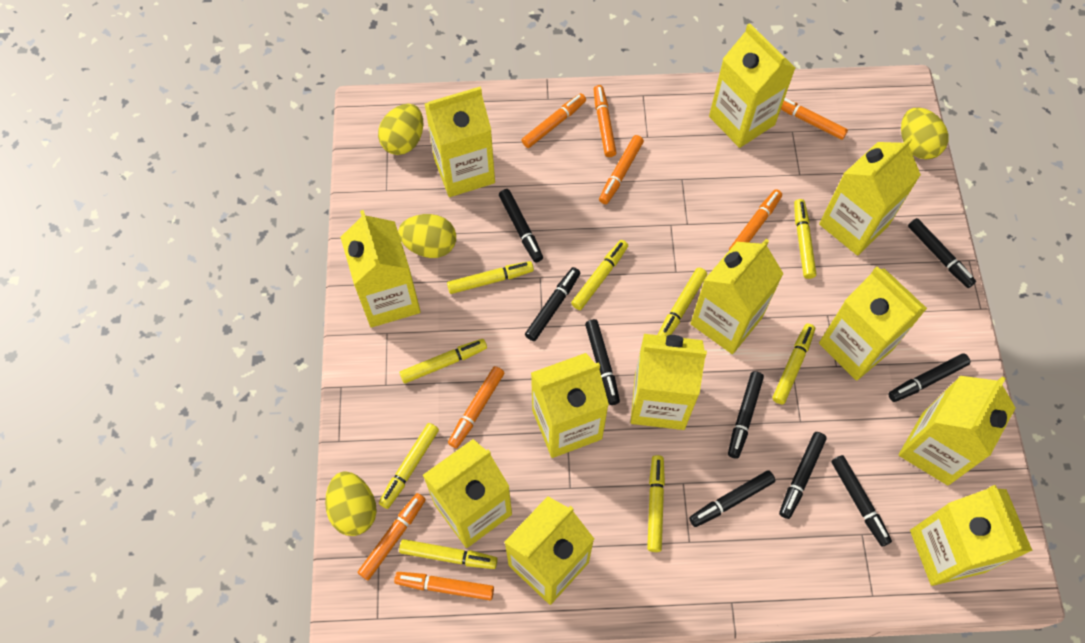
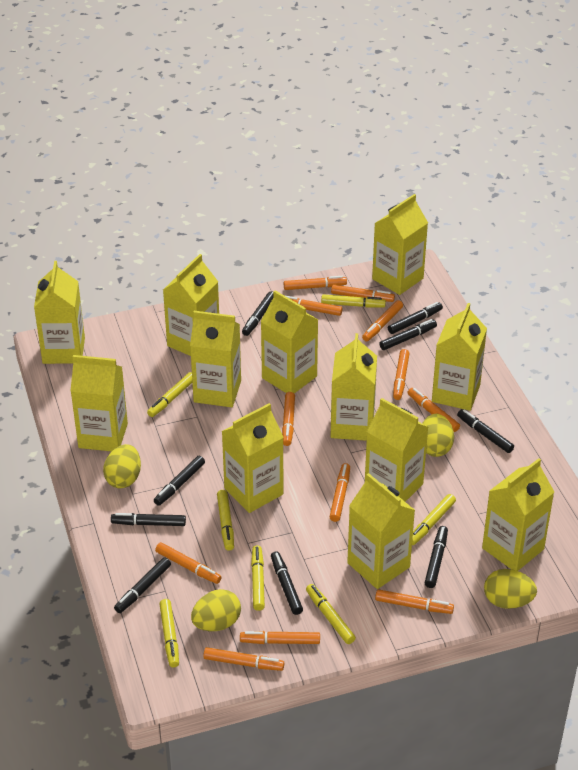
orange marker: [357,493,426,580] [394,572,494,600] [448,366,505,448] [522,93,586,148] [594,85,617,157] [599,135,644,204] [729,189,782,250] [781,98,848,140] = 8 -> [155,542,222,584] [203,647,284,671] [240,631,320,644] [282,392,295,446] [284,276,347,290] [284,295,343,316] [330,463,350,522] [331,285,395,302] [362,300,403,342] [375,589,454,614] [393,349,410,400] [407,388,460,432] = 12
yellow marker: [379,423,439,509] [399,339,487,384] [399,539,498,569] [447,261,534,294] [571,240,628,310] [647,455,665,552] [657,268,707,336] [772,324,815,404] [794,199,816,279] = 9 -> [147,372,192,417] [160,599,179,667] [217,490,234,551] [251,545,265,611] [306,584,356,644] [321,294,386,308] [412,494,456,545] = 7

